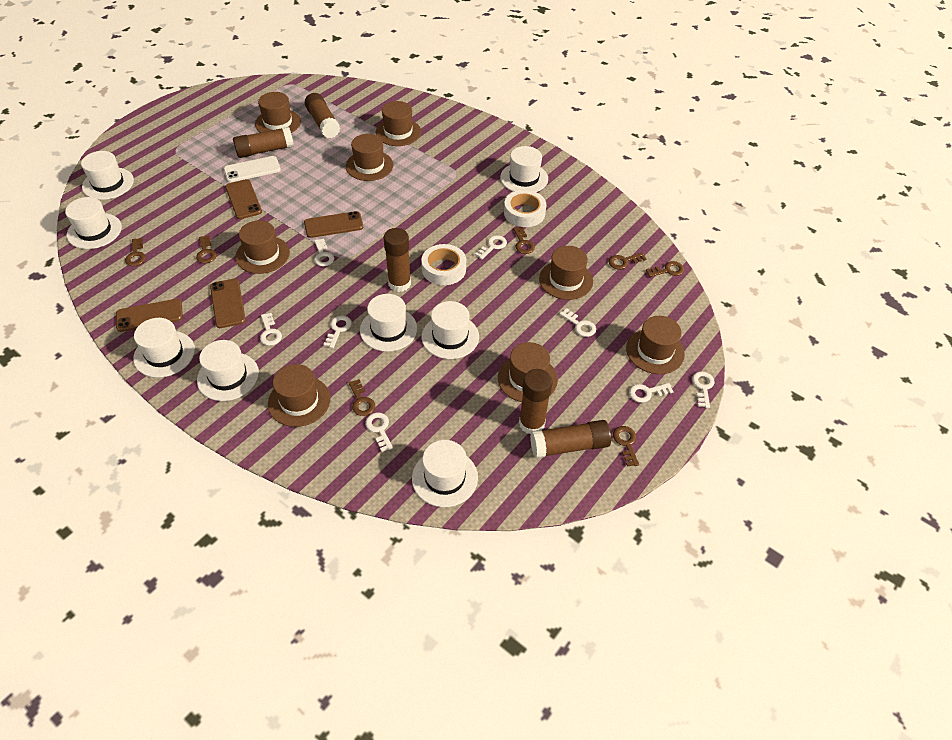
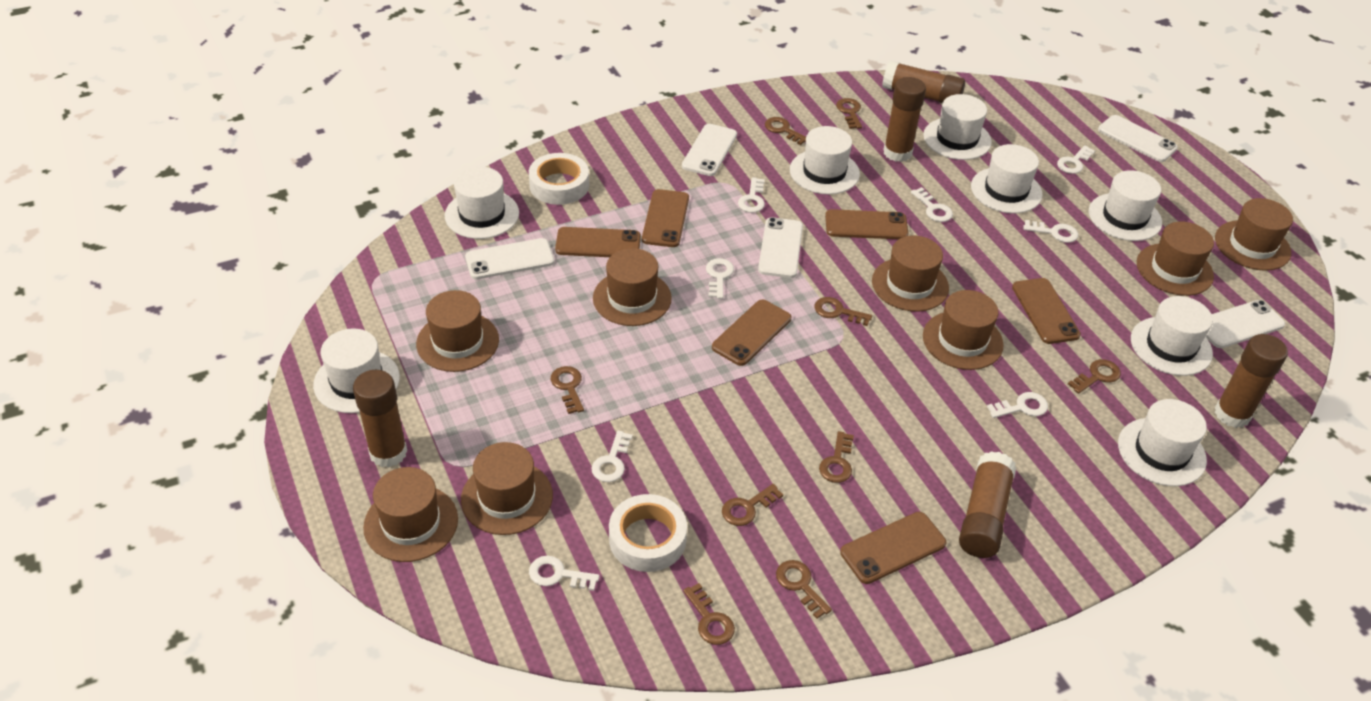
brown key: [125,238,146,266] [196,235,217,263] [348,379,375,416] [513,227,535,254] [609,252,646,270] [613,426,639,467] [646,261,684,277] = 7 -> [551,366,584,414] [683,583,735,645] [722,484,783,526] [765,117,806,145] [776,560,832,619] [814,297,872,326] [819,431,854,483] [836,98,862,129] [1068,359,1121,394] = 9
brown phone: [116,299,183,332] [210,279,246,328] [225,179,262,219] [304,211,363,238] = 4 -> [555,227,641,257] [642,189,689,247] [712,300,791,366] [825,209,908,239] [840,512,946,584] [1012,278,1081,344] = 6
white phone: [224,156,281,182] = 1 -> [465,238,554,279] [682,124,737,176] [758,217,803,278] [1098,115,1178,162] [1206,300,1285,348] = 5

